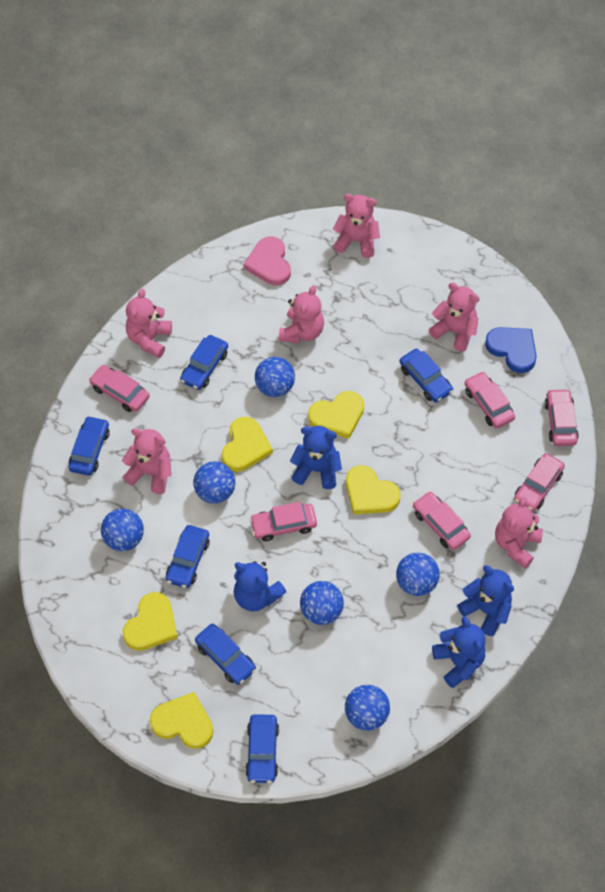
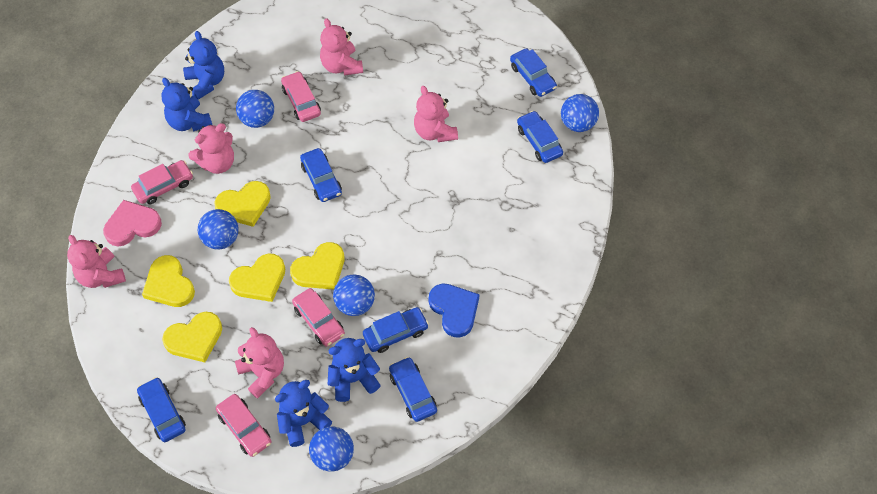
blue ball: [101,508,144,551] [193,462,235,503] [255,357,295,397] [300,581,344,625] [345,685,390,731] [396,552,440,596] = 6 -> [198,209,238,250] [236,90,274,128] [309,426,354,472] [333,274,375,316] [561,94,599,132] = 5
pink car: [89,365,150,412] [250,502,317,541] [413,491,471,550] [465,371,515,428] [514,453,565,511] [544,389,579,446] = 6 -> [131,160,193,204] [216,394,272,457] [281,71,321,122] [292,288,345,347] = 4
pink teddy bear: [122,428,171,494] [126,289,172,358] [279,285,324,343] [333,194,380,258] [429,283,480,352] [495,497,543,569] = 6 -> [67,235,126,288] [188,123,234,174] [235,327,284,398] [320,18,363,76] [414,86,458,142] = 5

